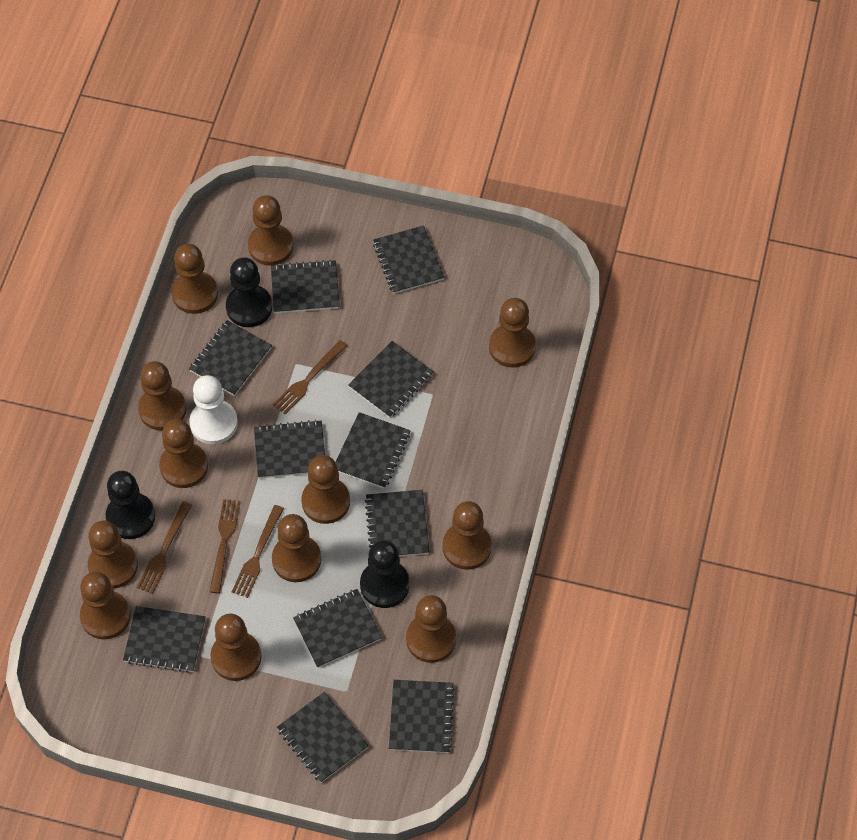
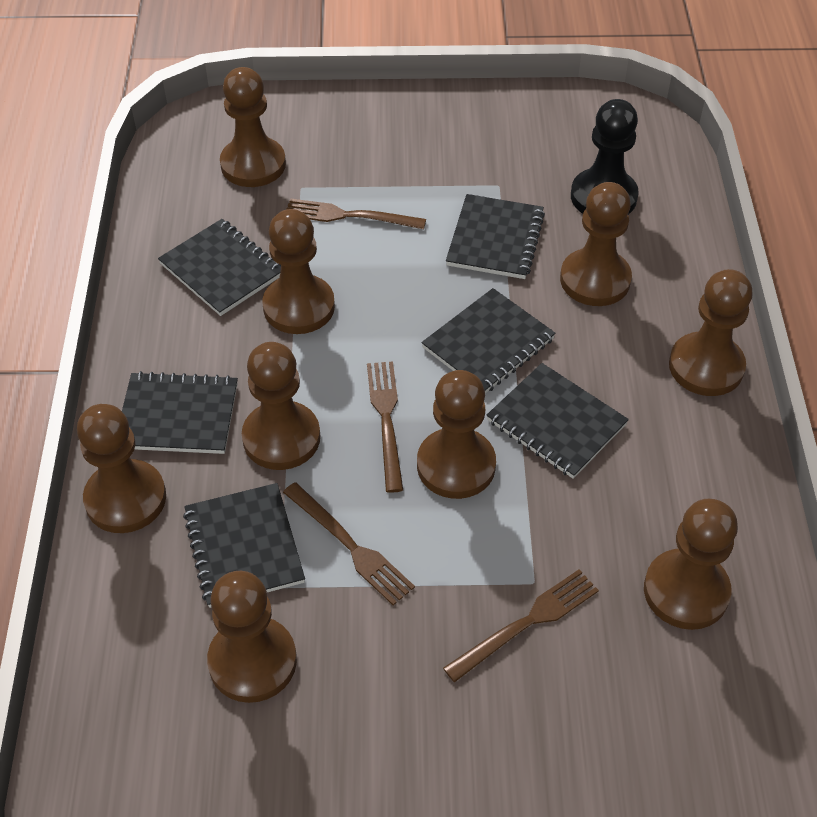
black notebook: [123,606,206,673] [189,320,272,396] [254,420,325,478] [271,260,340,314] [277,692,369,783] [293,589,382,668] [336,412,411,489] [348,341,434,418] [365,490,429,557] [373,225,444,294] [389,680,455,753] = 11 -> [122,371,238,454] [158,219,281,316] [183,483,305,608] [421,288,556,393] [446,194,545,279] [486,363,629,479] = 6
black pawn: [106,471,155,539] [226,257,272,327] [360,540,410,608] = 3 -> [571,99,639,214] = 1
brown pawn: [80,572,131,640] [88,521,138,589] [138,361,186,431] [159,419,208,488] [171,244,218,314] [210,614,262,681] [248,195,294,266] [272,514,321,582] [301,455,350,524] [406,595,456,663] [443,501,492,570] [489,298,536,367] = 12 -> [77,404,166,533] [207,571,297,703] [220,67,286,187] [242,342,320,470] [262,209,335,334] [417,370,496,499] [560,182,632,306] [644,499,738,630] [669,269,753,396] = 9
white pawn: [189,375,238,445] = 1 -> none = 0

